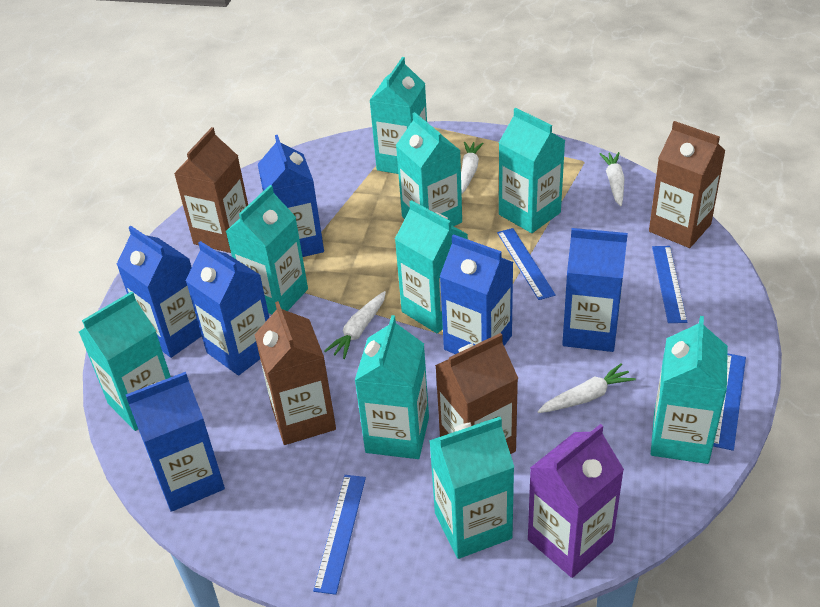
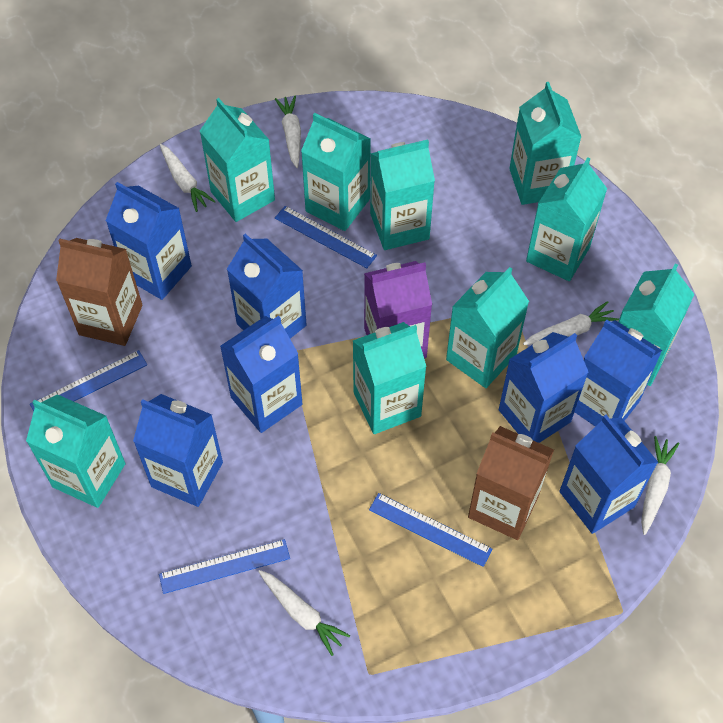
blue carton: [117,226,202,358] [126,372,225,512] [185,241,269,375] [258,135,324,257] [440,234,513,354] [562,228,628,352] = 6 -> [106,182,192,300] [133,394,223,507] [220,316,303,433] [227,233,307,339] [499,332,589,443] [559,415,658,534] [575,320,662,427] = 7
brown carton: [174,127,248,253] [254,301,336,445] [435,333,518,454] [649,121,726,248] = 4 -> [56,238,142,346] [468,426,554,540] = 2
white carrot: [324,291,386,359] [461,142,483,194] [537,363,636,413] [599,152,624,206] = 4 -> [160,144,216,212] [258,570,351,656] [275,96,301,168] [523,301,619,345] [641,436,679,535] = 5

